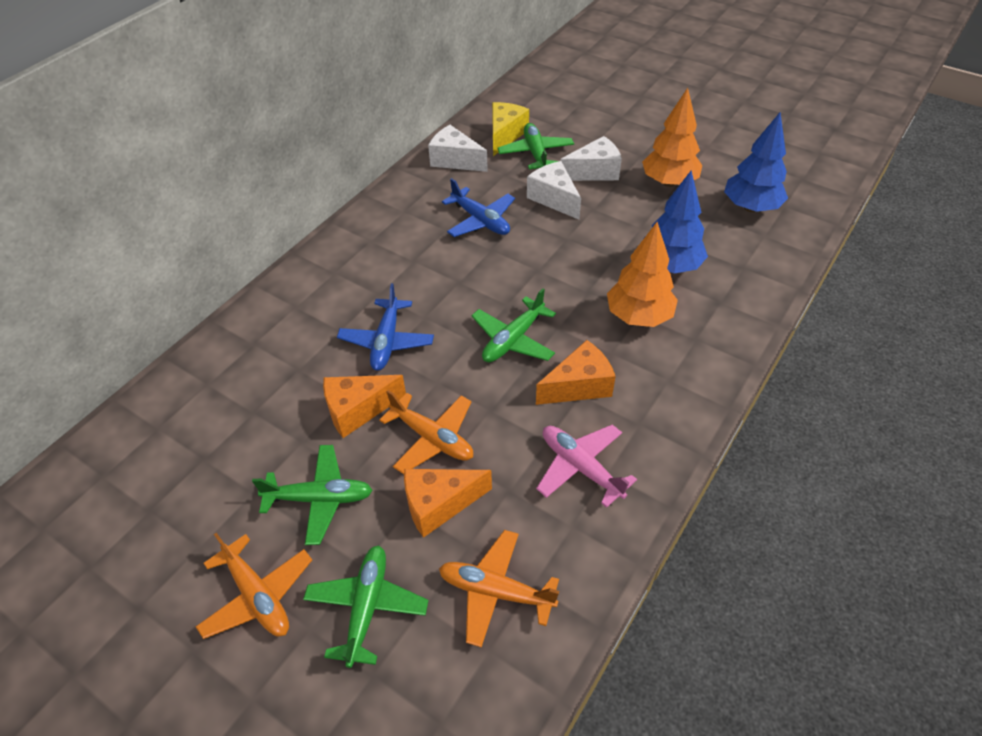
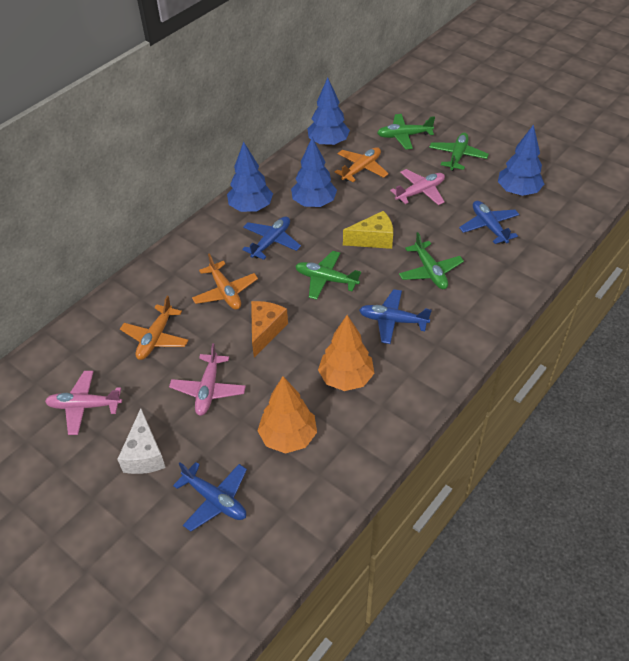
blue plane: [337,283,434,371] [442,178,515,237] = 2 -> [173,462,247,532] [242,217,301,260] [359,289,432,344] [459,201,520,244] = 4
blue tree: [644,170,708,274] [724,113,788,212] = 2 -> [227,142,273,212] [291,137,337,207] [308,77,350,146] [498,124,544,196] = 4
orange cheese: [323,375,406,438] [404,469,492,538] [536,340,616,405] = 3 -> [251,301,288,358] = 1
pink plane: [536,425,637,508] = 1 -> [45,371,122,435] [169,343,246,416] [390,169,445,205] = 3
white cheese: [428,125,488,172] [527,161,581,220] [560,136,622,181] = 3 -> [117,408,166,474] = 1

